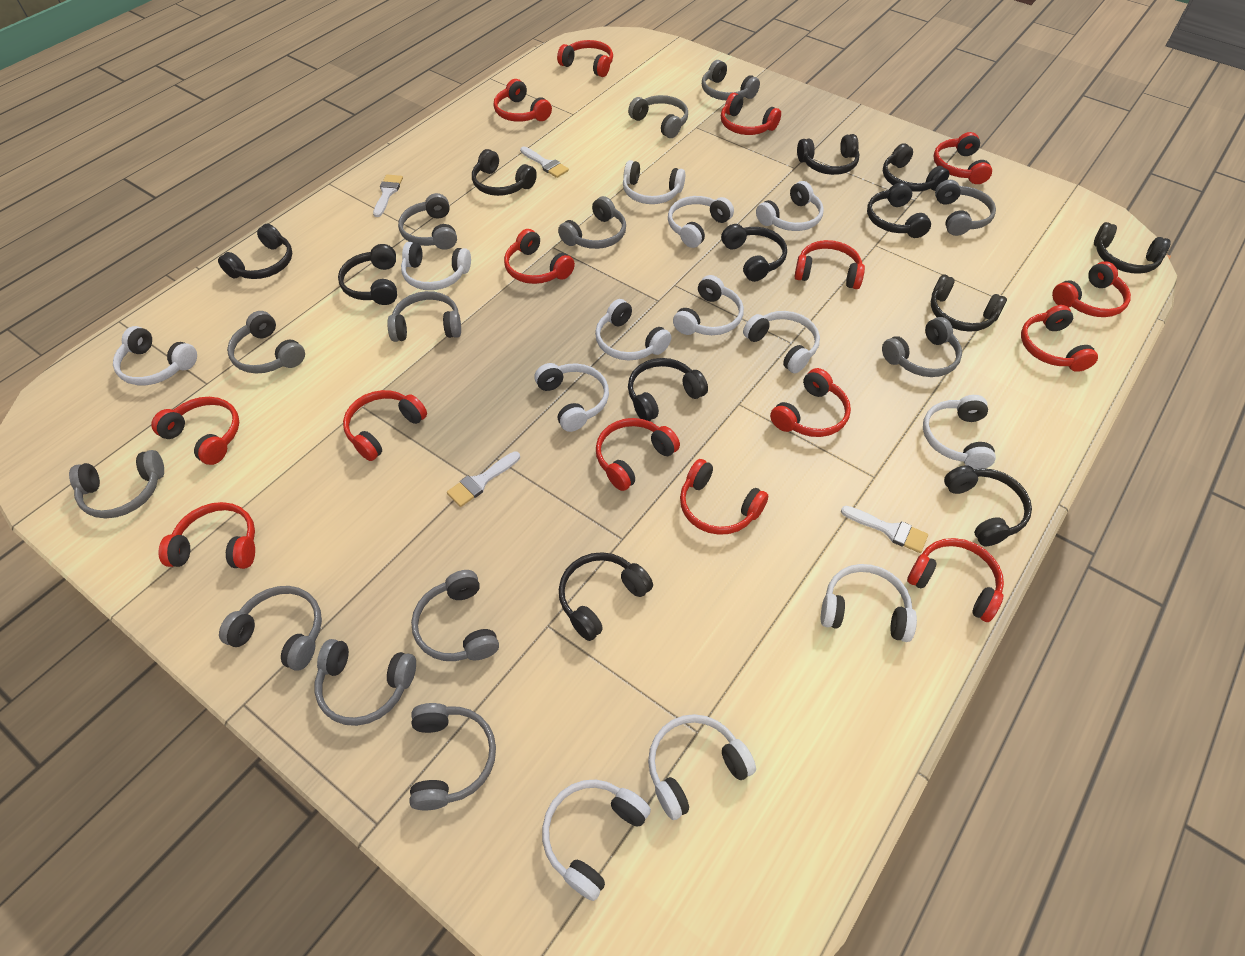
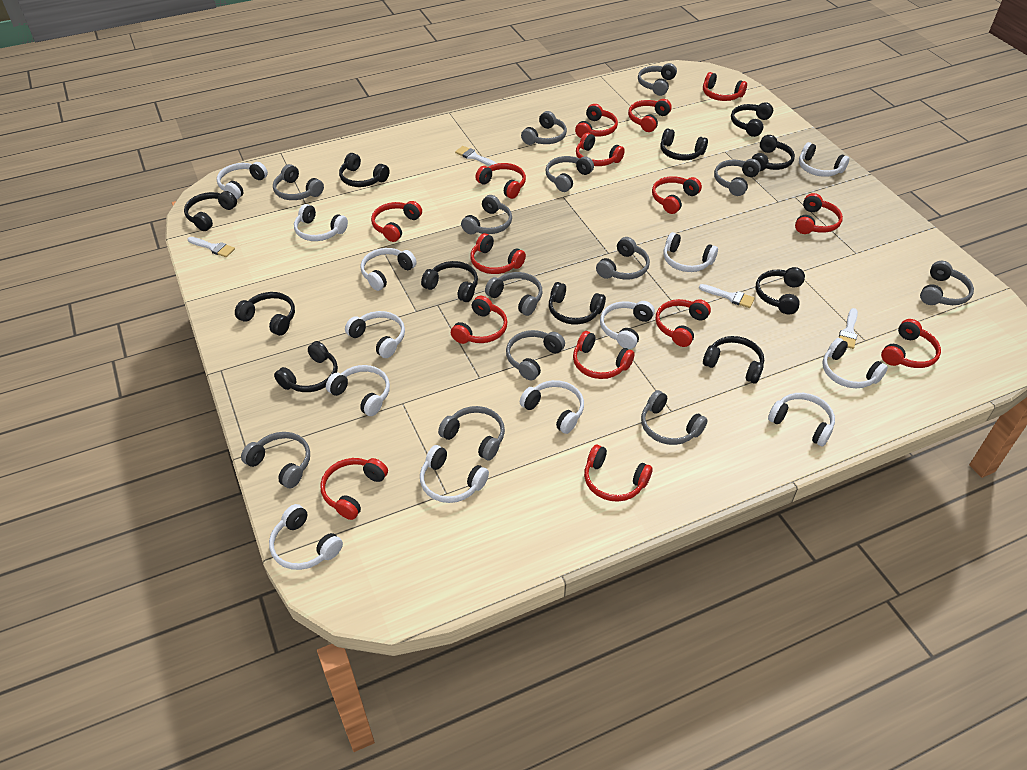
black headphones: [218,224,292,279] [338,244,397,305] [472,149,537,196] [559,552,653,641] [628,358,708,421] [721,224,787,282] [797,134,860,175] [867,182,931,238] [883,143,949,192] [931,275,1007,332] [944,465,1032,546] [1094,222,1171,274] = 12 -> [184,191,237,231] [235,292,295,336] [274,341,338,392] [339,153,390,187] [421,261,478,302] [549,282,606,324] [660,128,708,160] [703,336,764,384] [731,102,773,137] [751,135,795,171] [756,267,805,315] = 11

